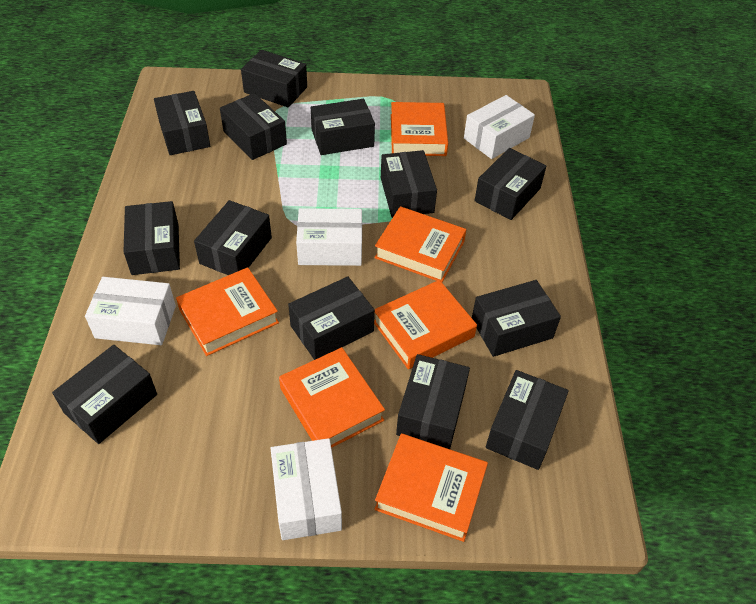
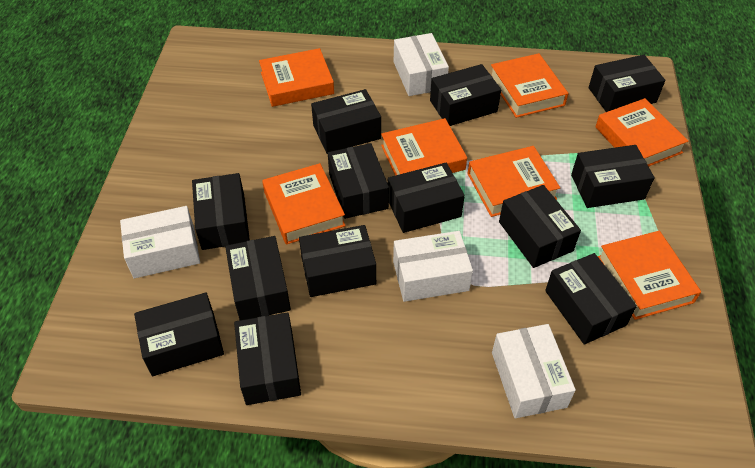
orange book: [176,267,279,356] [279,347,385,448] [374,206,466,282] [374,280,477,369] [375,433,488,542] [391,102,448,156] = 6 -> [259,48,334,107] [262,163,346,245] [381,118,467,176] [467,146,560,217] [491,53,568,118] [595,98,688,167] [598,231,701,320] = 7

